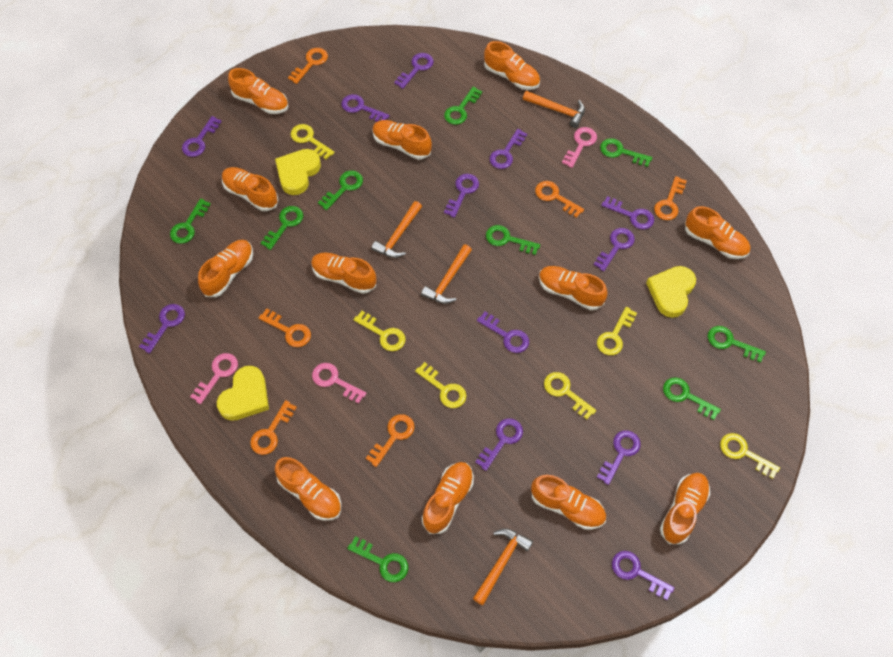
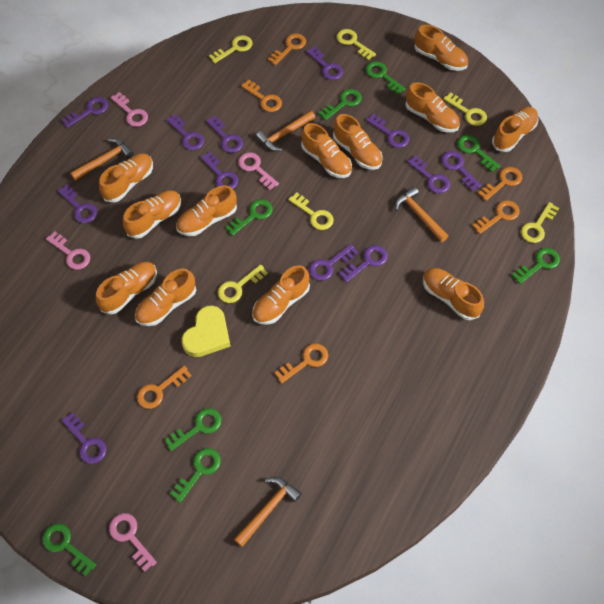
green key: [170,198,211,244] [261,206,303,250] [318,170,363,210] [347,536,408,582] [444,87,482,125] [486,225,540,255] [600,138,652,167] [663,377,721,420] [708,326,766,363] = 9 -> [42,523,97,576] [164,408,222,451] [170,448,221,503] [225,199,273,236] [319,89,362,120] [366,61,406,95] [457,135,500,172] [512,248,560,284] = 8
pink key: [190,353,238,404] [312,363,367,404] [562,127,597,168] = 3 -> [46,231,90,270] [109,513,157,572] [110,92,148,127] [238,152,279,190] = 4
yellow heart: [217,366,269,421] [275,149,321,195] [646,266,696,318] = 3 -> [181,305,231,357] = 1

